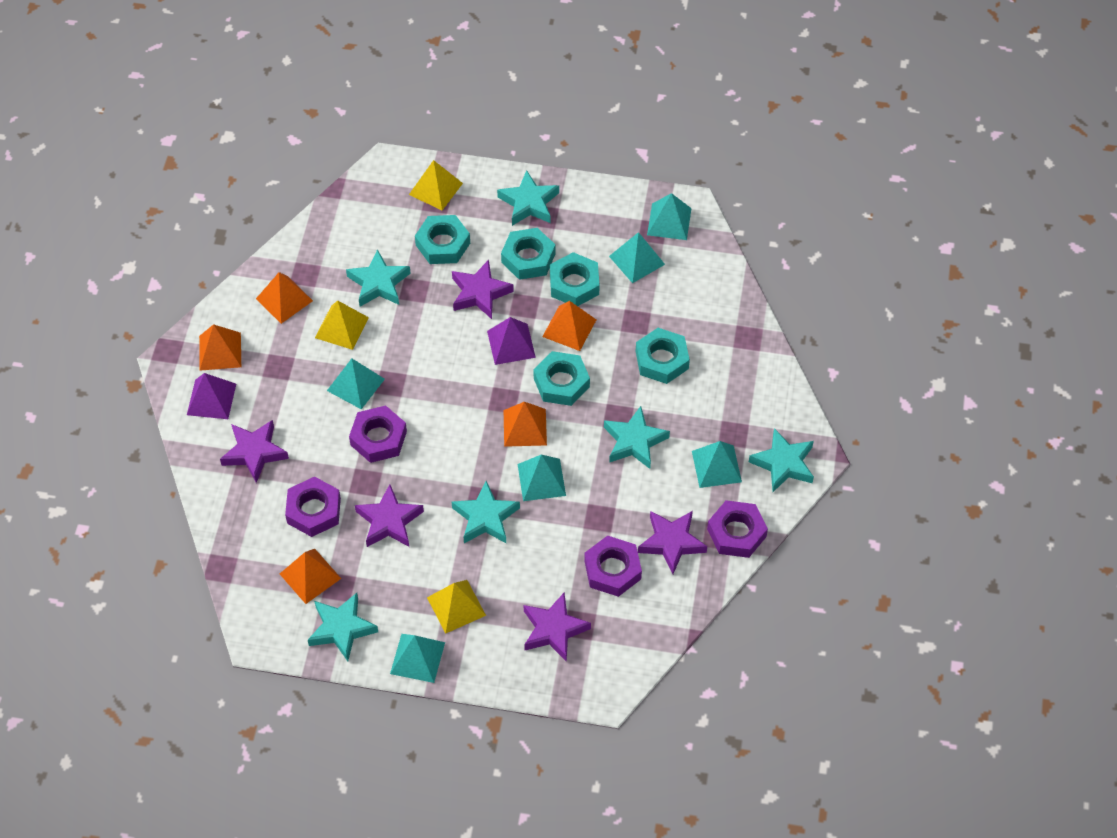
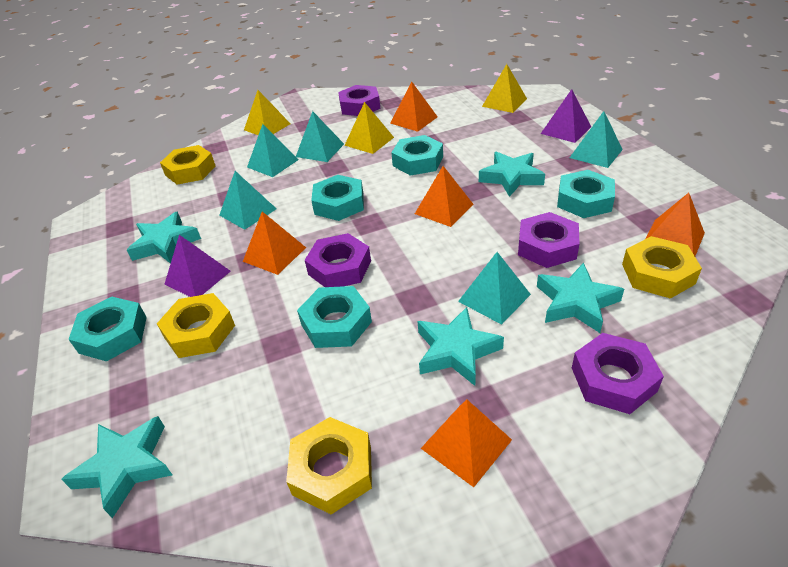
purple star: [220,420,289,483] [355,484,424,547] [452,260,514,319] [524,593,591,662] [638,511,707,574] = 5 -> none = 0
turquoise pyramid: [327,359,385,409] [390,634,445,683] [518,454,566,501] [609,232,665,283] [647,193,692,240] [692,441,742,488] = 6 -> [219,171,276,230] [247,124,299,177] [296,111,344,162] [458,252,531,325] [569,111,623,168] = 5
turquoise star: [308,593,378,661] [346,249,411,307] [452,481,520,543] [497,170,559,226] [604,406,670,469] [749,428,814,492] = 6 -> [61,416,172,518] [127,212,201,264] [418,307,504,386] [479,152,545,197] [537,263,624,333] = 5
yellow nut: none = 0 -> [157,293,235,358] [160,145,215,185] [286,417,372,514] [622,236,702,299] = 4

